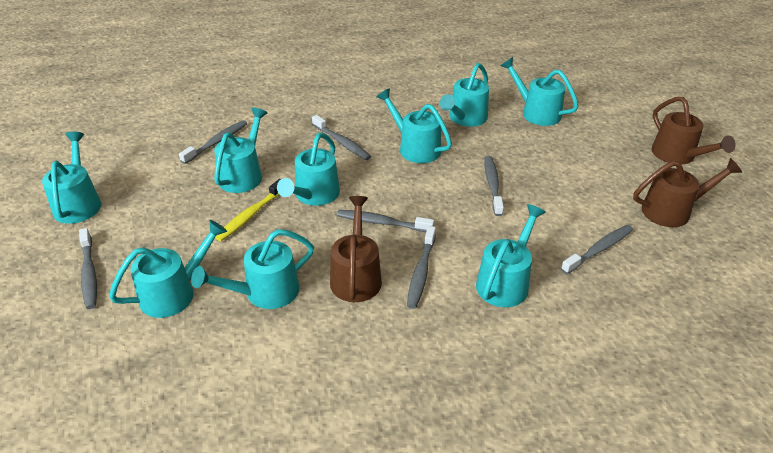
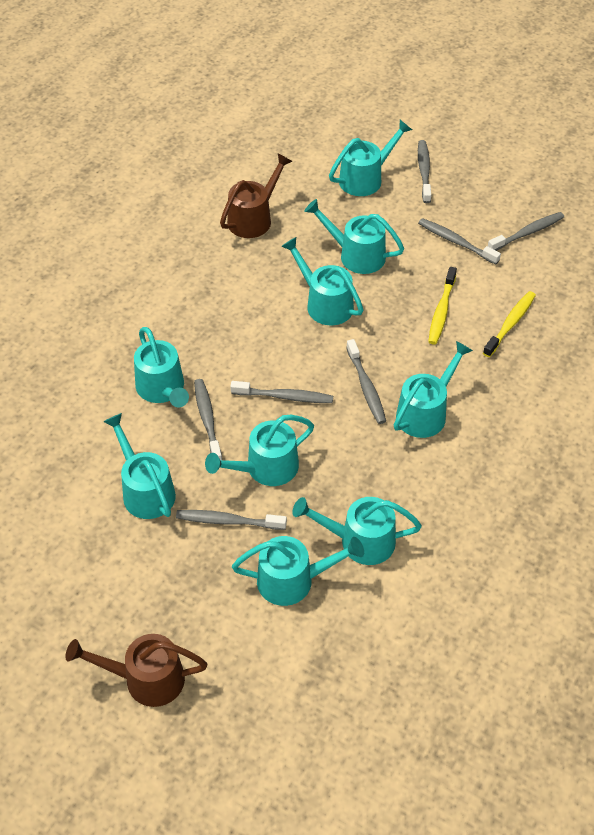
brown watering can: [330,196,382,302] [633,158,742,227] [651,97,736,165] = 3 -> [65,634,207,707] [220,153,293,238] = 2
yellow toothbrush: [215,179,281,241] = 1 -> [428,267,457,345] [483,291,536,357] = 2

